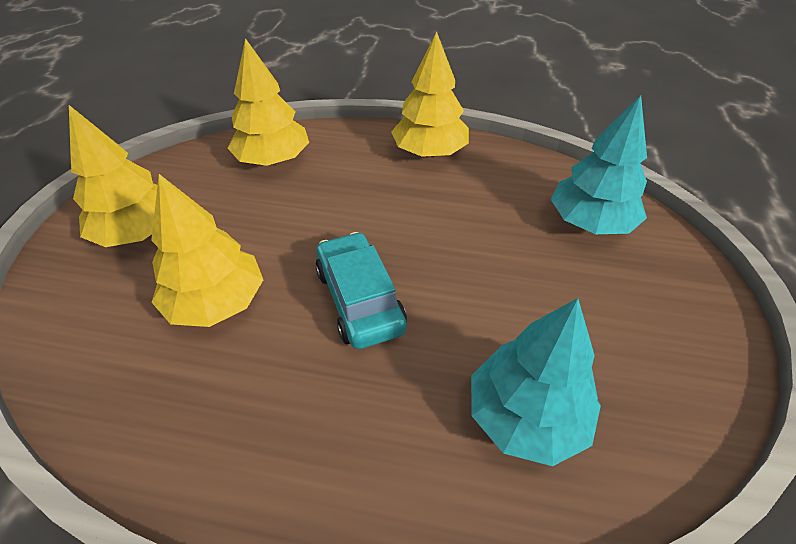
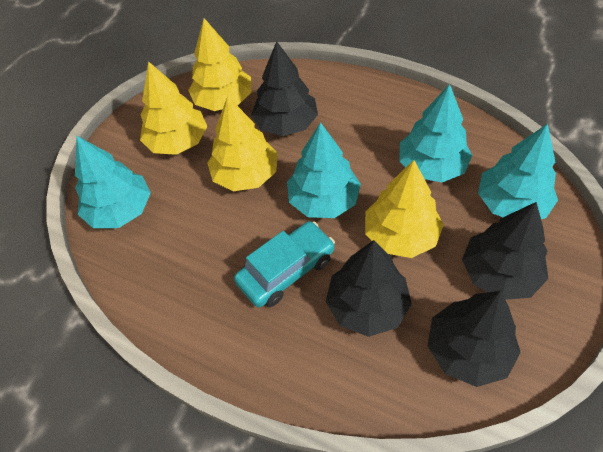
black tree: none = 0 -> [251,41,318,136] [326,240,412,337] [428,291,521,387] [462,202,548,300] = 4
turquoise tree: [471,298,601,466] [551,95,647,234] = 2 -> [75,136,151,228] [287,122,361,218] [399,84,472,183] [478,124,558,219] = 4

